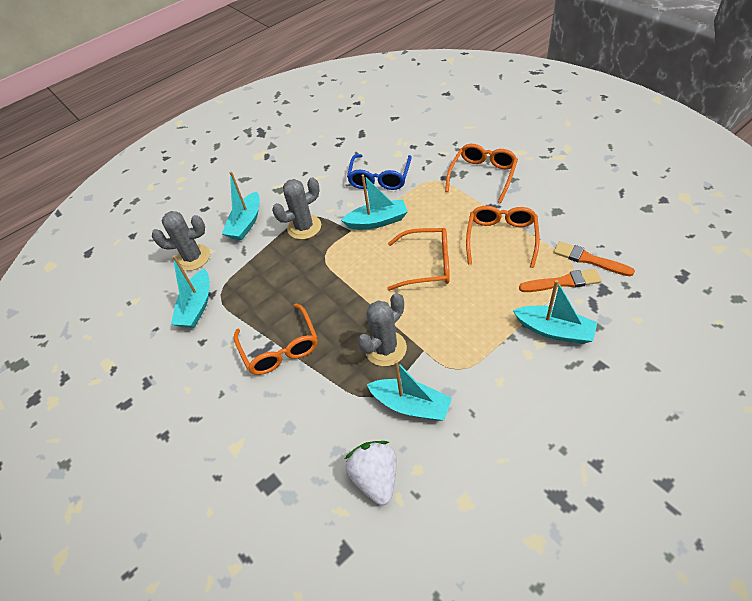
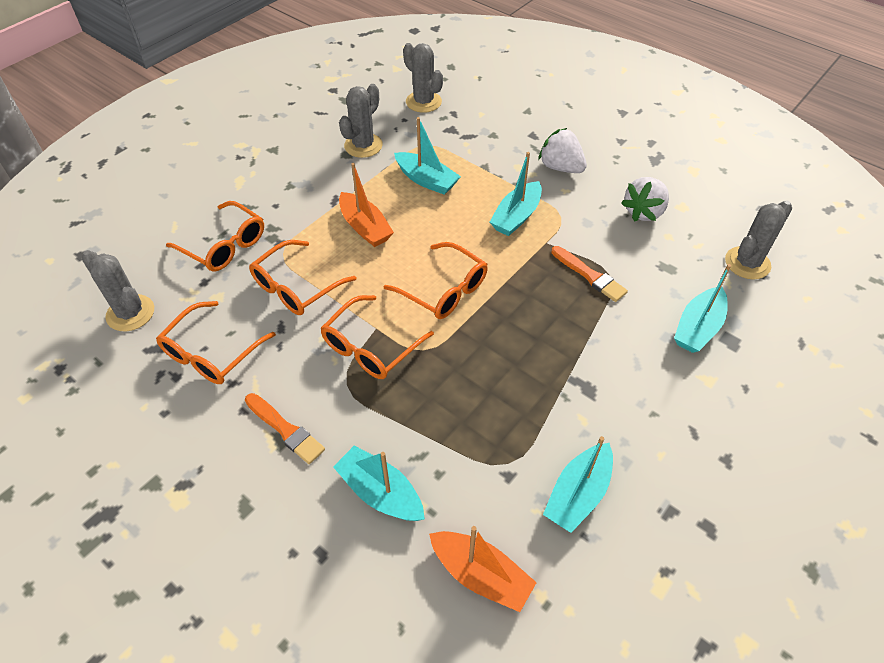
blue glasses: [347,154,412,190] = 1 -> none = 0
grey cactus: [152,211,210,271] [272,177,321,240] [357,293,407,366] = 3 -> [82,250,154,331] [339,84,383,158] [403,43,443,113] [725,200,792,280] = 4
orange boat: none = 0 -> [339,163,394,247] [429,526,537,612] = 2
orange glasses: [234,303,318,375] [387,228,450,291] [445,144,518,203] [466,206,539,268] = 4 -> [156,301,276,384] [166,201,264,271] [249,240,357,315] [320,295,434,379] [384,242,488,319] = 5
white strawberry: [345,441,397,505] = 1 -> [538,128,587,173] [621,177,669,222] = 2

